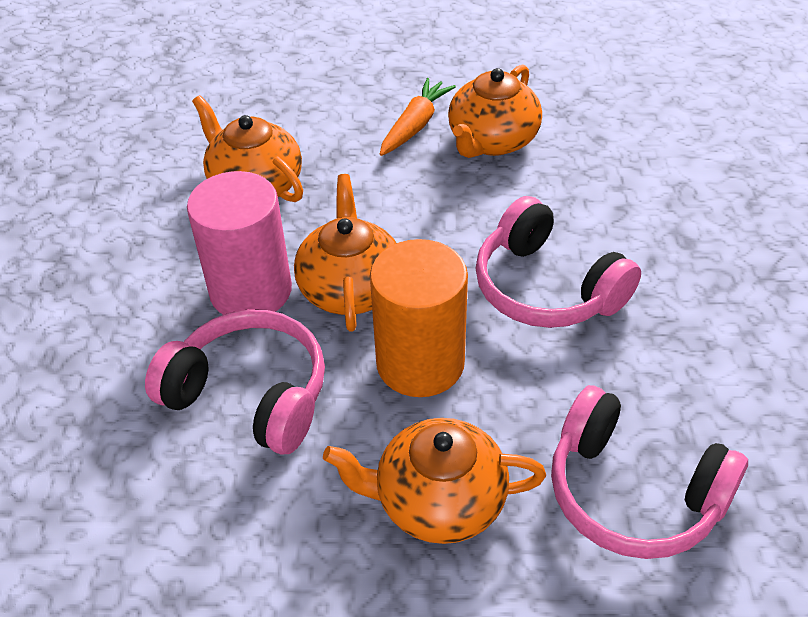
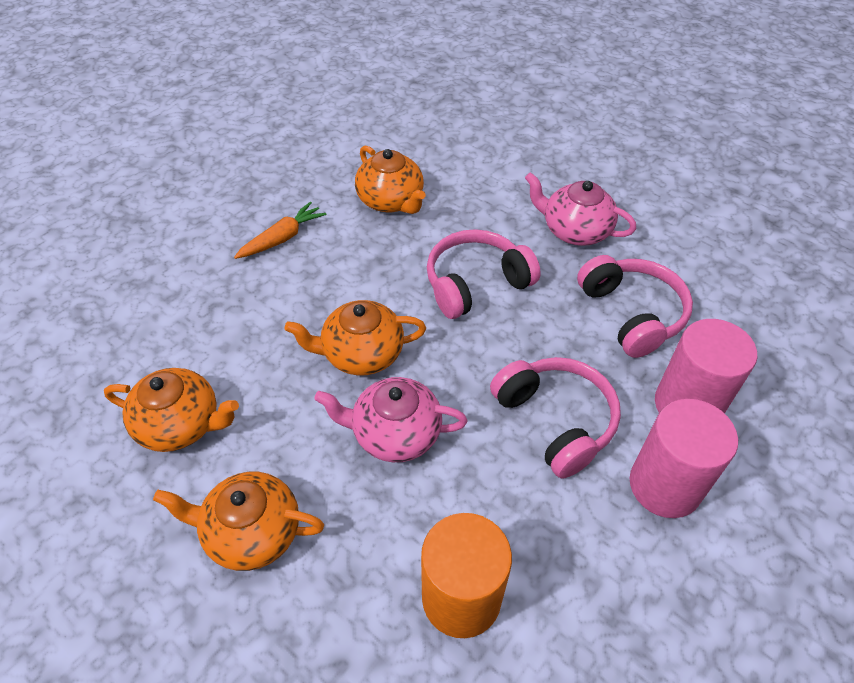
pink cylinder: [187,171,292,315] = 1 -> [630,399,738,518] [655,319,757,413] = 2
pink teapot: none = 0 -> [314,377,467,462] [525,172,636,246] = 2

